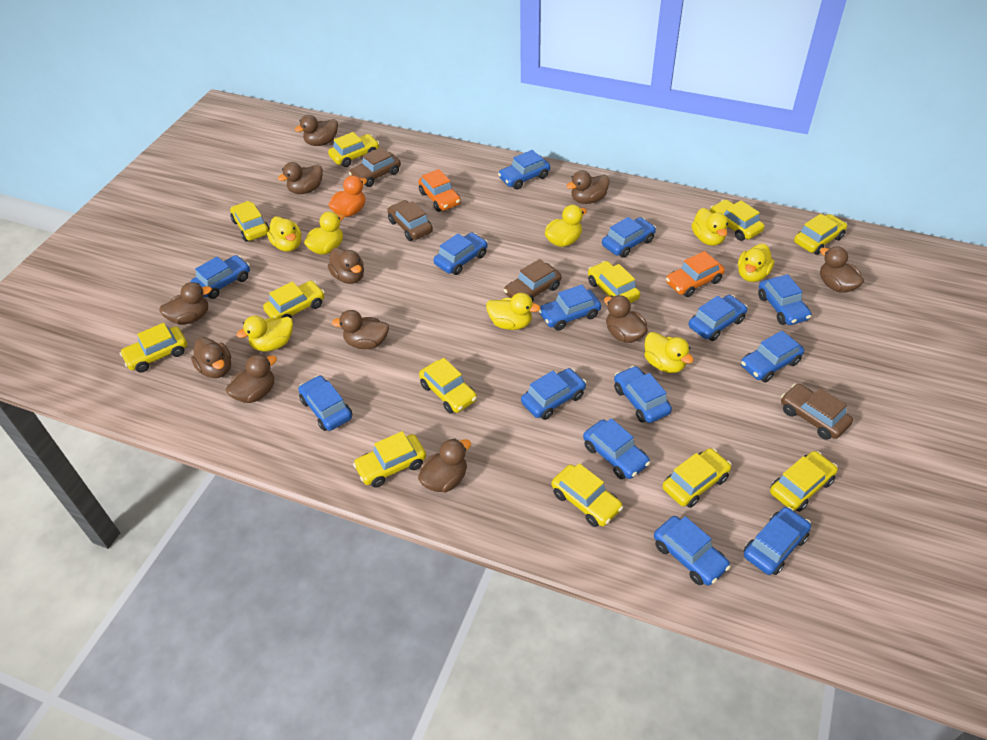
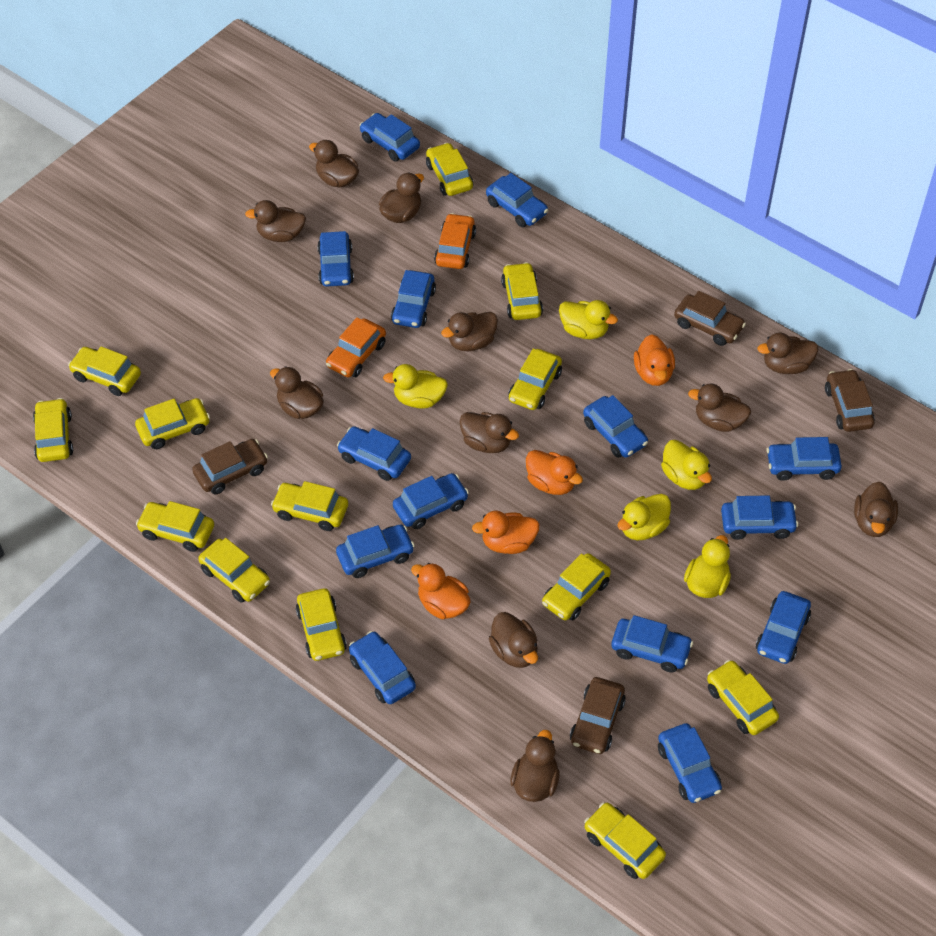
orange duck: [328,175,367,217] = 1 -> [411,563,471,619] [472,511,540,554] [526,450,583,495] [634,334,675,386] = 4
yellow car: [120,323,187,373] [230,201,270,242] [263,281,325,319] [328,132,379,167] [353,431,426,488] [419,358,477,414] [552,463,623,527] [588,261,640,303] [662,448,732,508] [710,200,765,241] [770,451,838,512] [794,214,847,255] = 12 -> [33,398,73,462] [68,346,141,396] [135,398,210,449] [136,501,214,552] [198,538,270,603] [271,481,348,531] [296,588,347,661] [426,143,473,196] [501,262,543,320] [508,348,562,410] [542,553,611,620] [584,803,666,879] [707,660,779,735] = 13
yellow duck: [236,316,293,352] [267,217,301,252] [304,212,345,255] [486,293,540,330] [545,205,587,247] [644,332,694,373] [691,208,728,246] [738,243,774,282] = 8 -> [383,364,448,409] [559,300,618,339] [617,494,671,540] [661,440,712,490] [684,535,731,598] = 5

